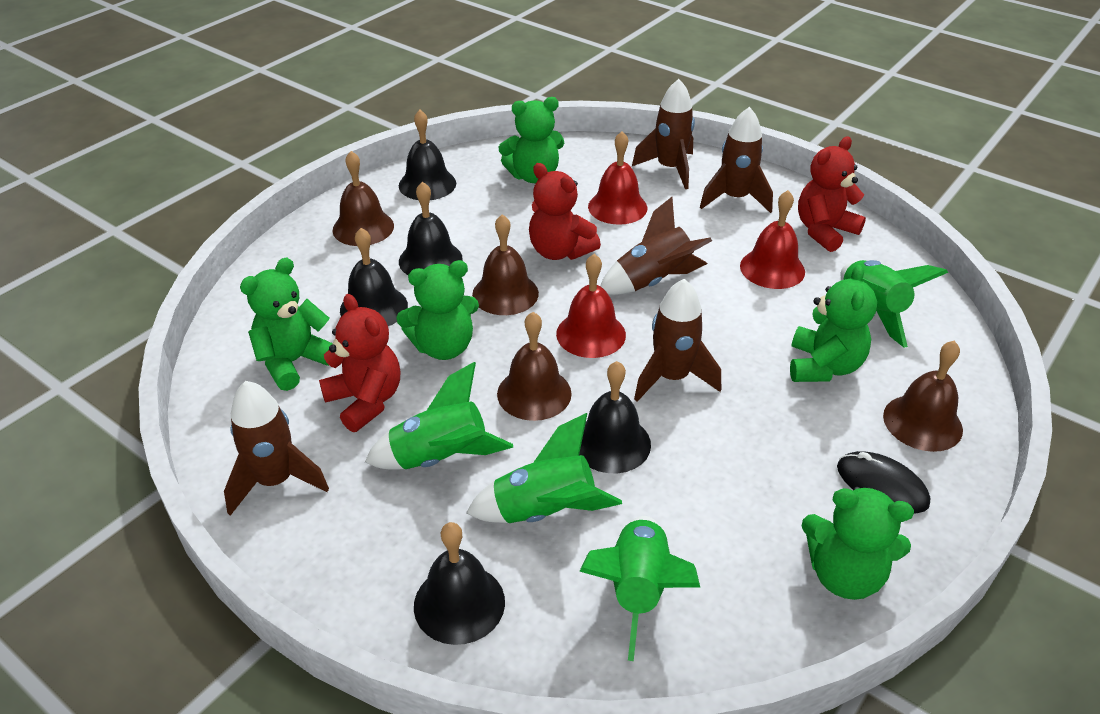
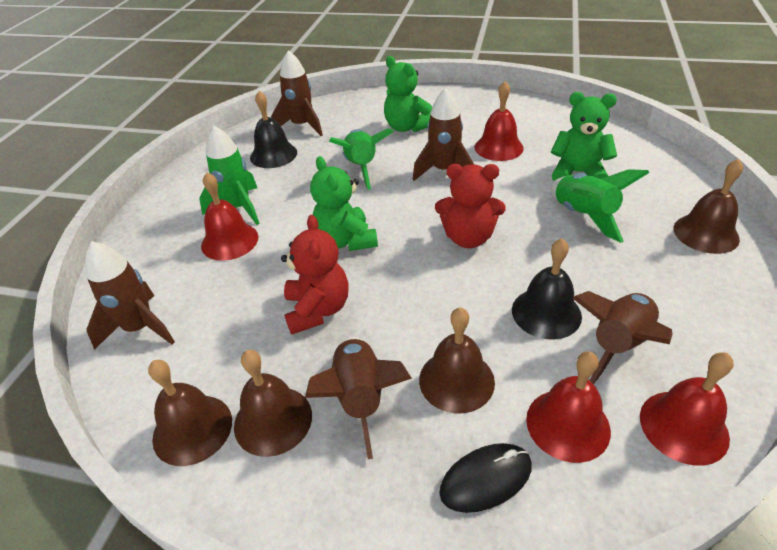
black bell: [340,228,408,326] [399,110,456,200] [399,182,463,275] [414,522,505,645] [579,361,651,473] = 5 -> [250,91,297,168] [512,238,582,340] = 2
green rocket: [365,362,513,469] [466,413,622,523] [579,516,700,661] [840,260,948,348] = 4 -> [199,126,260,225] [329,128,394,190] [551,169,649,243] = 3
green teddy bear: [240,258,333,391] [396,260,479,360] [498,97,564,183] [790,264,877,382] [802,487,914,600] = 5 -> [310,156,378,251] [384,56,432,132] [551,92,617,181] = 3
red bell: [556,254,626,358] [588,131,647,225] [740,190,805,289] = 3 -> [201,172,259,261] [474,81,524,161] [526,351,611,463] [640,352,733,466] = 4
red teddy bear: [319,294,400,432] [529,163,601,260] [798,136,866,252] = 3 -> [281,215,349,334] [435,164,506,248] = 2

